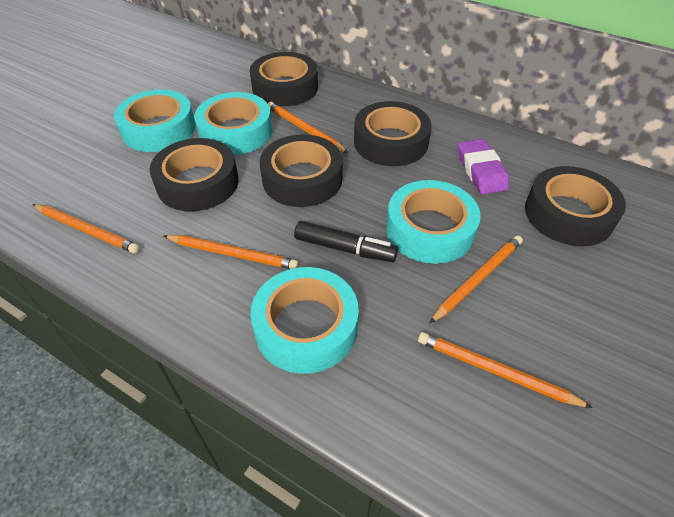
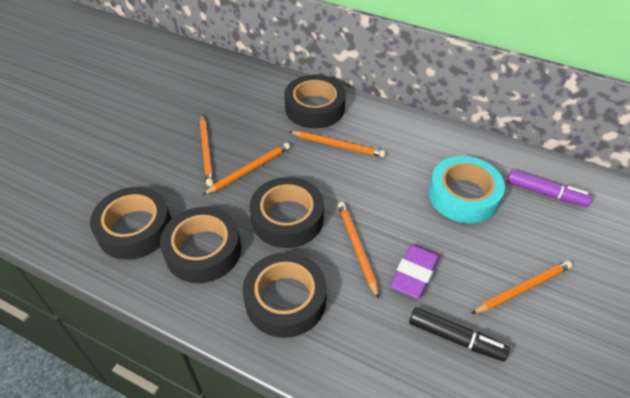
purple marker: none = 0 -> [507,169,592,207] = 1
turquoise tape: [114,89,196,152] [194,92,272,155] [250,267,359,374] [386,180,481,264] = 4 -> [429,156,505,223] = 1

